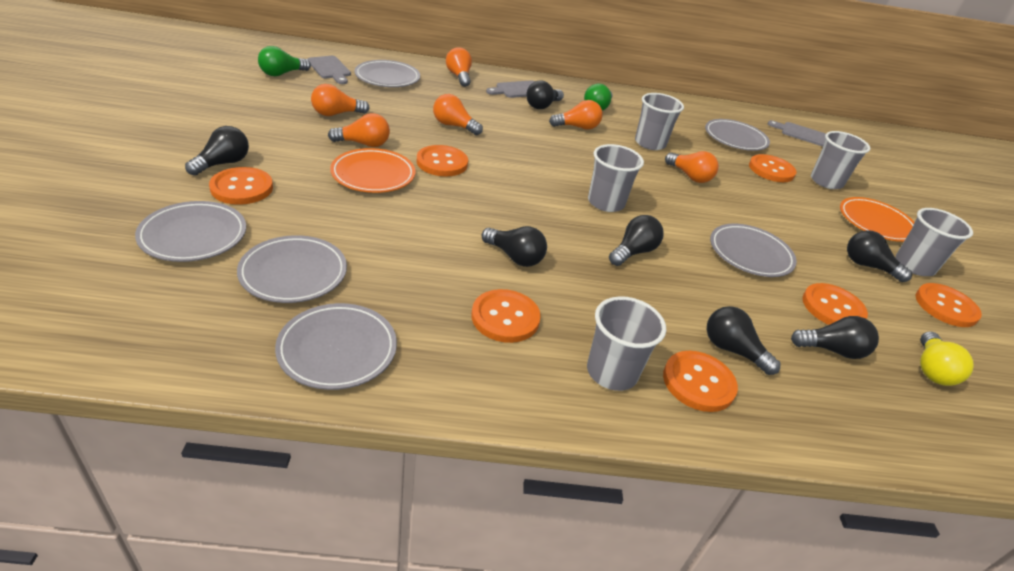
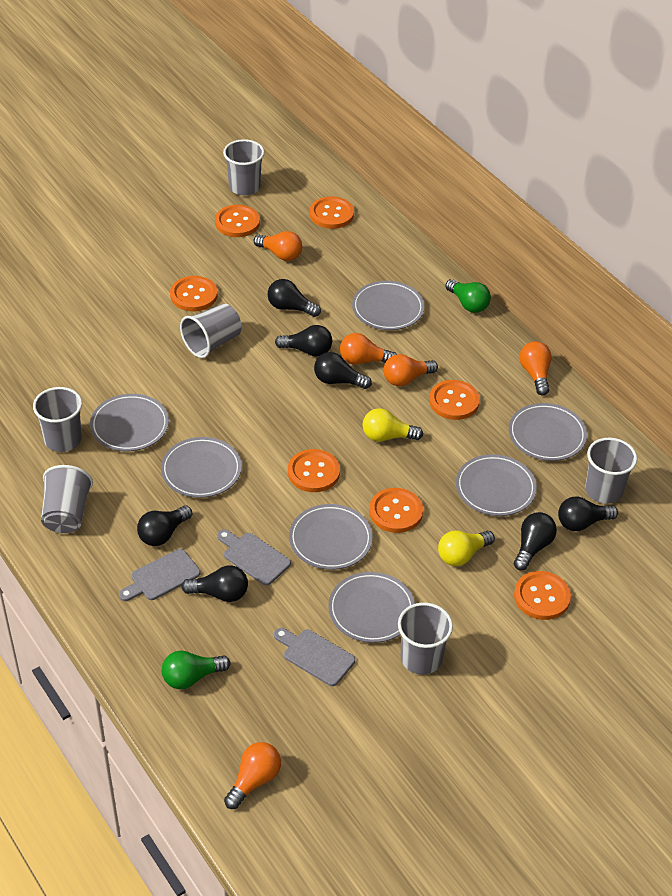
grey cup: [587,296,666,391] [588,144,644,212] [635,93,684,150] [811,131,870,189] [896,208,973,276] = 5 -> [33,387,82,452] [41,465,93,533] [180,303,241,358] [223,139,264,195] [398,603,453,675] [585,438,637,504] = 6
grey plate: [135,201,246,262] [237,235,347,303] [275,303,397,390] [355,60,420,87] [705,119,770,151] [710,224,797,277] = 6 -> [90,394,169,451] [161,437,242,498] [289,504,373,570] [328,572,415,643] [352,281,425,330] [456,454,537,516] [509,403,587,461] = 7
orange light bulb: [311,84,370,116] [328,113,390,147] [433,94,483,135] [446,47,472,87] [549,100,603,130] [665,151,719,183] = 6 -> [224,742,281,809] [253,231,302,261] [340,333,397,365] [383,354,438,386] [520,341,552,396] = 5
orange plate: [330,148,415,193] [840,197,915,242] = 2 -> none = 0
yellow light bulb: [920,331,974,386] = 1 -> [363,408,423,442] [438,531,495,566] = 2

